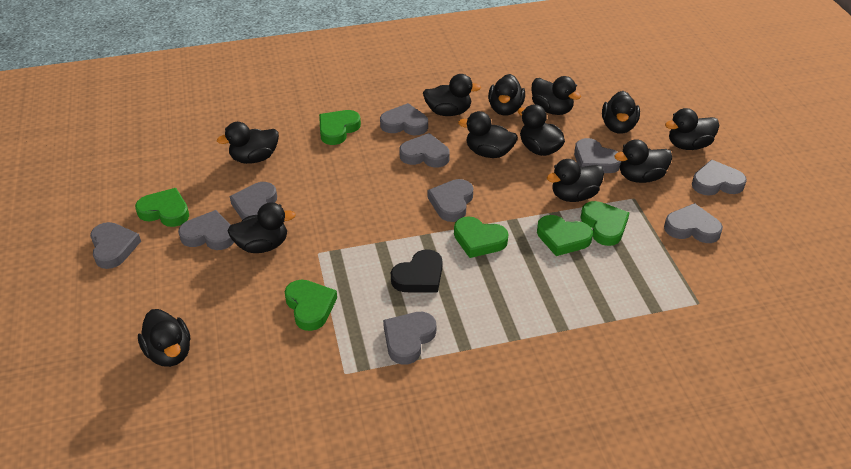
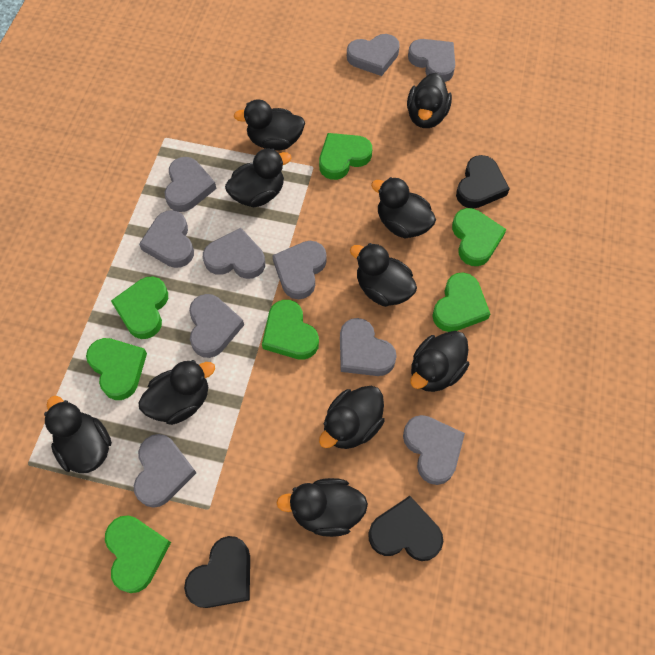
black duck: [138,309,190,367] [217,122,279,164] [228,202,296,253] [423,74,481,116] [458,111,518,158] [488,74,525,115] [518,104,565,156] [531,76,581,115] [547,159,604,202] [602,91,640,134] [614,139,672,183] [665,108,720,150] = 12 -> [44,396,112,473] [138,360,215,425] [225,148,291,207] [234,99,305,151] [276,478,368,537] [319,386,385,449] [350,243,417,307] [371,177,436,239] [407,73,452,128] [410,331,469,392] = 10
black heart: [391,249,442,293] = 1 -> [184,536,250,608] [368,496,443,561] [456,155,510,209] = 3
green heart: [135,188,189,227] [285,280,337,331] [319,110,361,145] [454,216,509,258] [537,215,593,256] [580,201,629,246] = 6 -> [86,338,147,400] [105,515,171,593] [111,276,168,339] [262,300,319,360] [319,133,372,180] [432,272,490,332] [452,208,507,266] = 7

